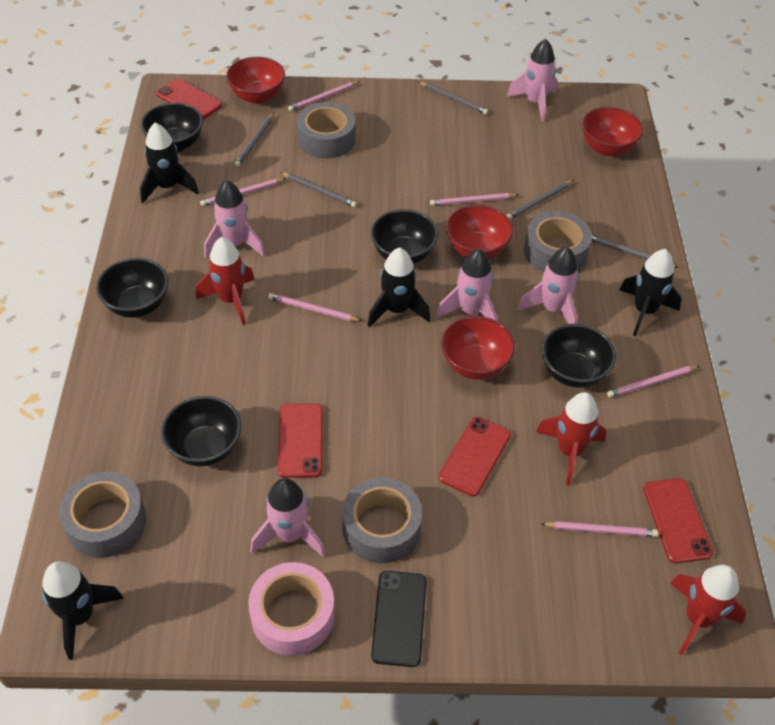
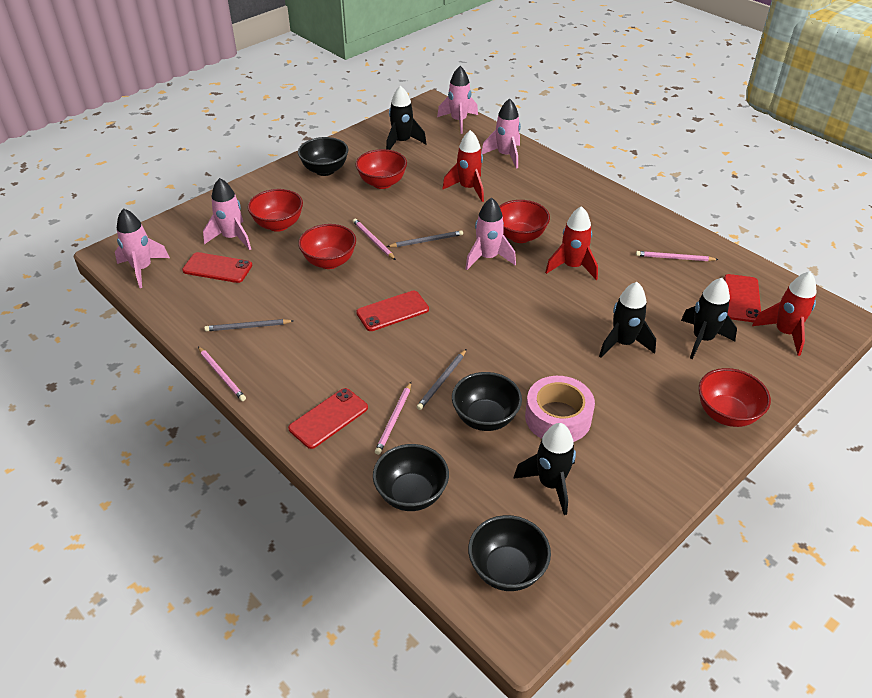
black bowl: [96,258,168,318] [141,102,203,152] [161,396,241,466] [370,209,438,264] [542,324,616,388] = 5 -> [298,137,348,176] [373,444,449,511] [452,372,522,431] [468,515,551,591] = 4
black phone: [371,571,426,667] = 1 -> none = 0
grey pencil: [234,113,274,167] [280,172,357,207] [418,81,488,115] [506,180,573,219] [591,236,678,267] = 5 -> [204,319,293,331] [387,230,463,247] [416,349,466,410] = 3
grey tape: [59,472,146,558] [297,102,355,159] [342,477,422,563] [524,211,592,272] = 4 -> none = 0
pink pencil: [200,178,286,206] [268,293,362,322] [288,81,360,111] [430,193,519,206] [541,521,658,537] [607,366,699,398] = 6 -> [198,347,246,401] [353,219,396,260] [375,382,411,455] [636,251,719,261] = 4
red bowl: [226,57,285,104] [441,316,515,380] [446,205,513,259] [582,107,643,156] = 4 -> [248,189,303,232] [298,224,356,269] [356,149,407,189] [499,200,550,243] [699,368,771,427] = 5

